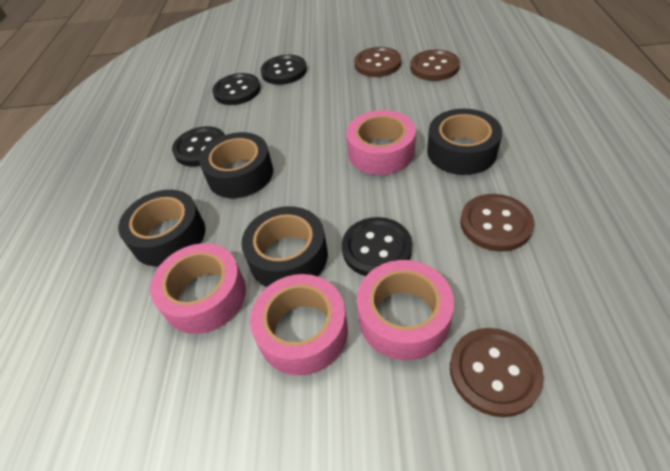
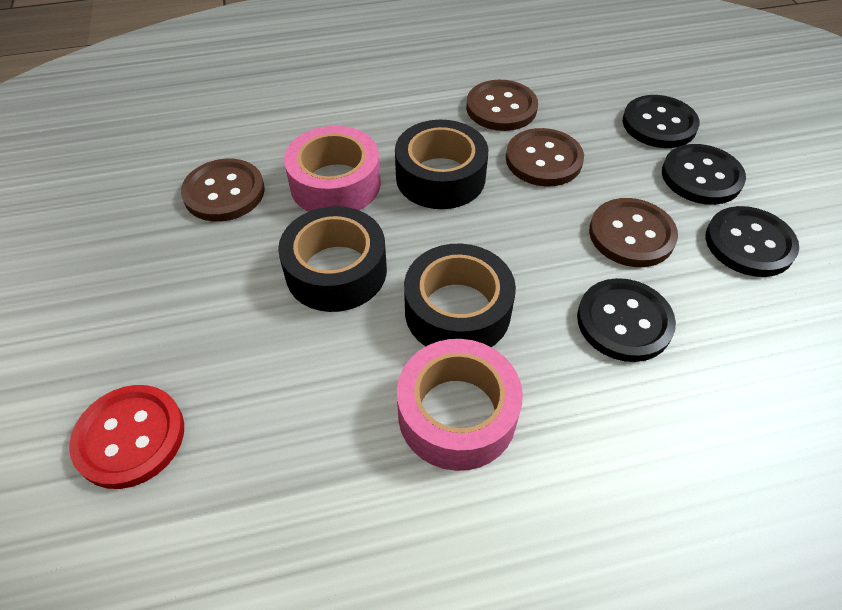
black tape: [118,190,205,266] [199,132,273,198] [241,206,328,287] [427,109,502,175] = 4 -> [278,206,387,312] [395,120,488,209] [404,244,516,347] = 3
pink tape: [150,243,246,334] [250,274,348,375] [346,110,416,175] [357,260,454,360] = 4 -> [284,126,381,212] [397,339,523,471] = 2
red button: none = 0 -> [69,385,184,489] = 1

